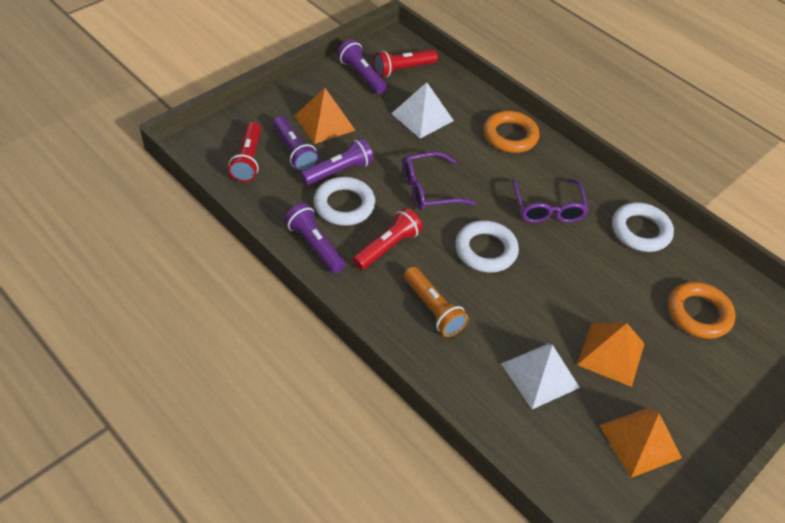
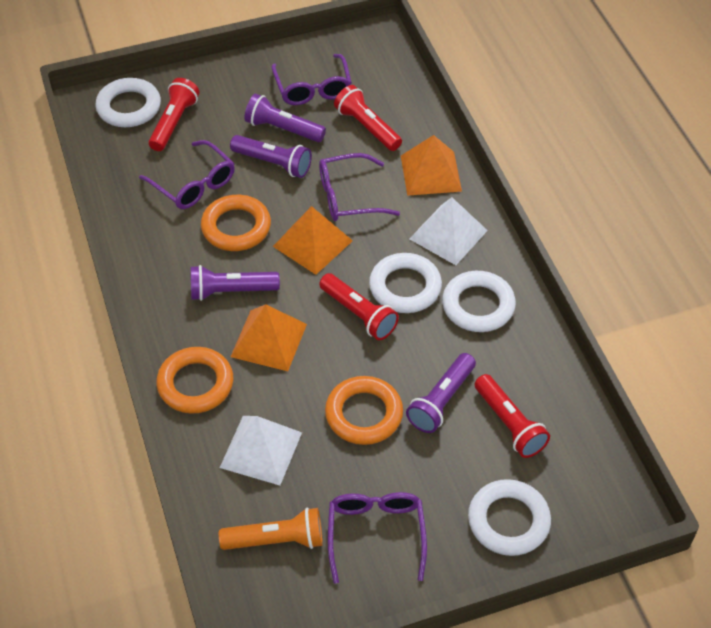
orange ring: [483,111,540,153] [668,282,736,339] = 2 -> [156,347,233,414] [201,195,271,251] [325,376,403,445] = 3
purple glasses: [402,152,476,210] [511,178,589,223] = 2 -> [139,140,235,209] [271,54,352,105] [319,153,400,221] [328,492,427,583] = 4
red flashlight: [228,122,261,182] [352,208,423,270] [374,50,438,77] = 3 -> [148,78,200,151] [319,273,399,340] [334,85,402,151] [474,374,550,458] = 4
white ring: [314,177,375,226] [455,220,519,273] [612,202,674,252] = 3 -> [95,78,161,127] [369,253,442,313] [442,271,516,332] [468,479,551,556] = 4

